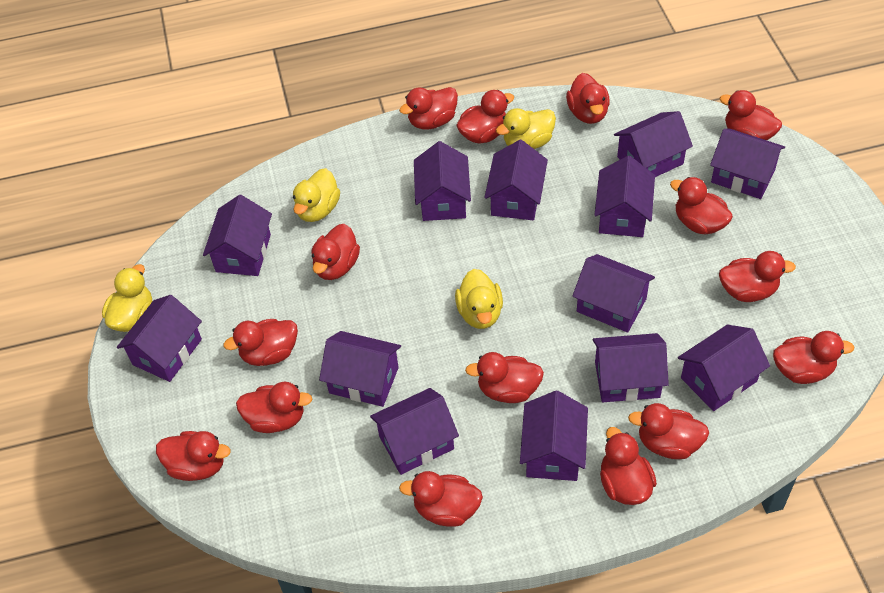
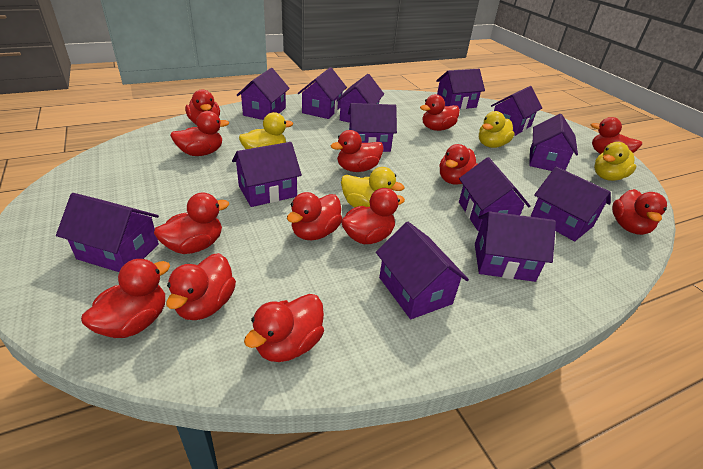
red duck: [156,431,231,481] [223,319,298,366] [236,382,312,433] [312,224,360,280] [399,87,458,129] [399,471,483,527] [456,90,515,144] [465,352,544,403] [566,73,610,124] [600,427,657,505] [628,403,709,459] [670,177,733,234] [719,90,782,140] [719,251,796,302] [773,331,854,384] = 15 -> [81,259,170,338] [154,193,229,254] [166,253,236,320] [170,111,229,156] [185,89,220,124] [244,294,324,362] [287,192,342,240] [331,130,384,172] [341,188,405,244] [420,94,460,131] [440,144,478,185] [590,117,642,154] [612,189,667,235] = 13

